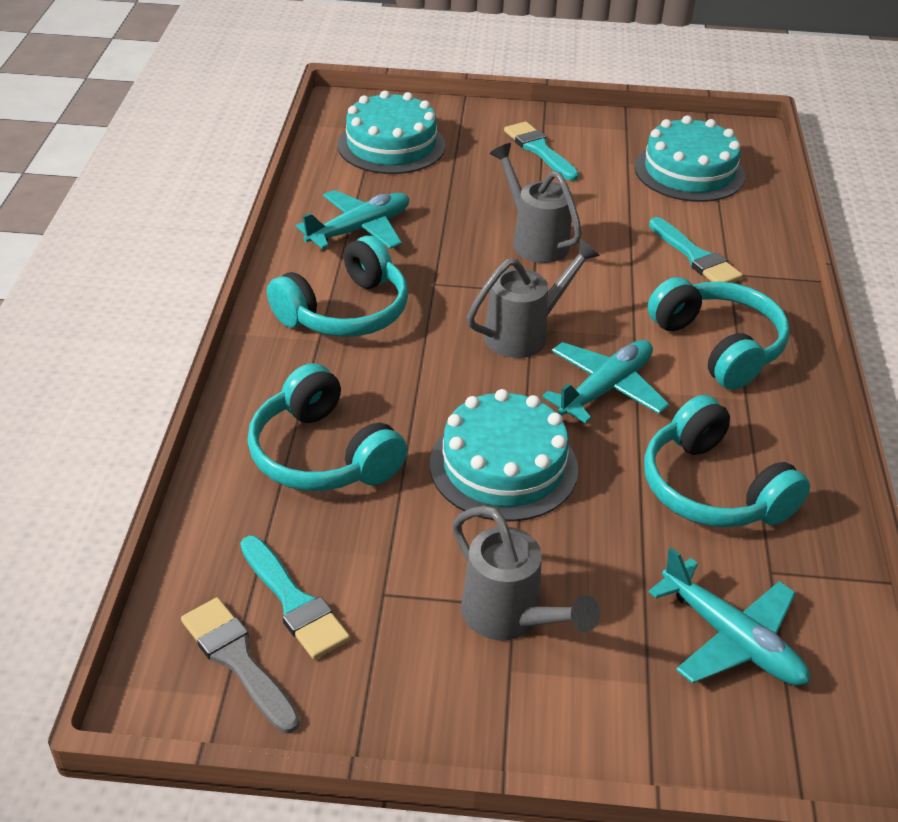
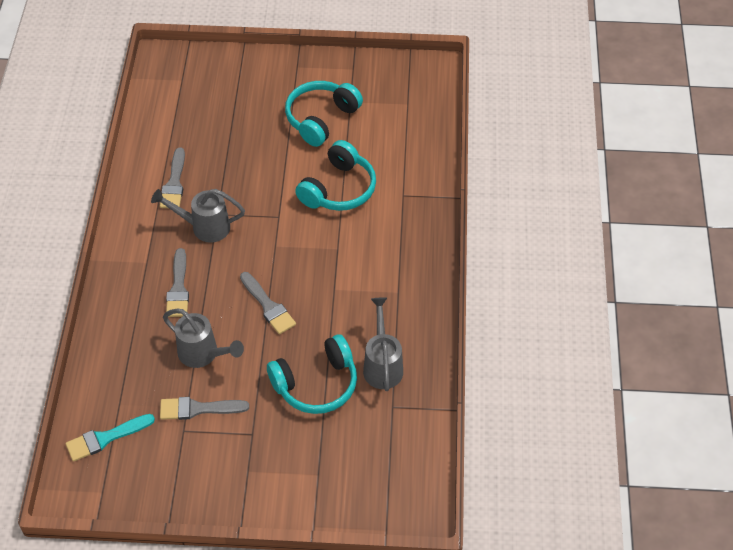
grey brush: [181,597,300,733] = 1 -> [160,148,185,208] [160,397,249,420] [166,248,189,317] [240,272,296,334] = 4
turquoise brush: [240,536,350,659] [504,121,579,181] [649,217,743,283] = 3 -> [66,414,155,462] = 1
turquoise cake: [337,90,445,174] [430,389,578,522] [634,116,745,202] = 3 -> none = 0
turquoise headphones: [247,363,407,491] [267,236,408,337] [644,395,810,528] [648,277,790,390] = 4 -> [267,334,357,414] [285,81,363,147] [295,140,376,211] = 3
turquoise plane: [296,190,409,249] [542,340,670,424] [648,547,810,686] = 3 -> none = 0

